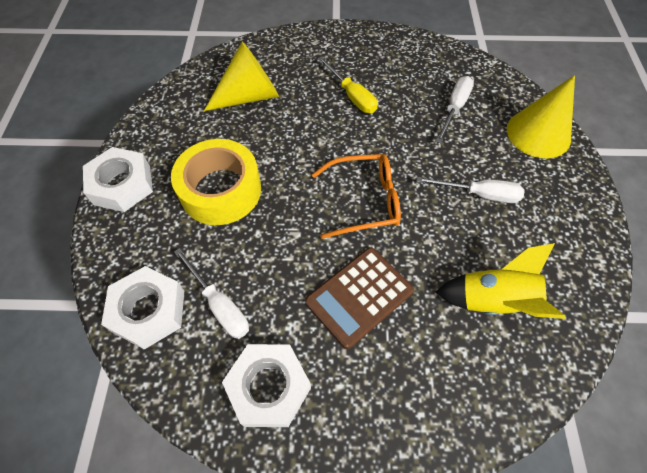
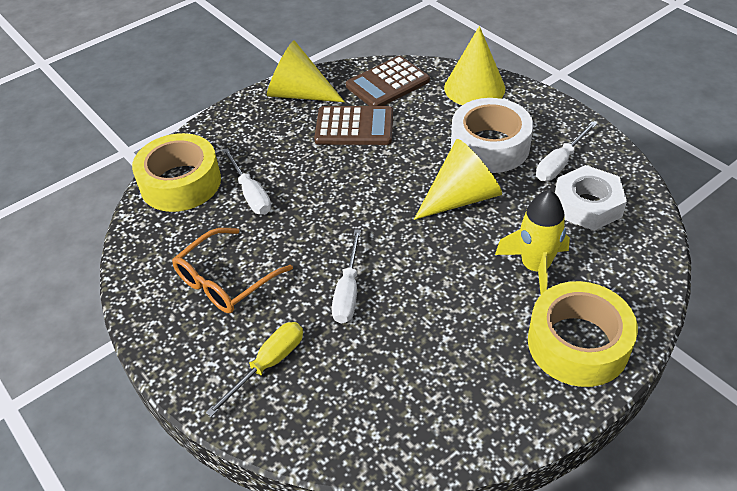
brown calculator: [305,247,414,349] = 1 -> [314,106,393,145] [346,56,430,106] = 2
white nut: [83,147,153,212] [101,266,184,350] [222,344,311,427] = 3 -> [555,165,627,231] = 1
white tape: none = 0 -> [451,98,533,173] = 1
yellow cone: [204,42,279,111] [507,75,575,158] = 2 -> [267,40,345,102] [414,139,502,220] [444,26,505,105] = 3
yellow tape: [171,139,261,225] = 1 -> [132,133,221,212] [528,281,638,387] = 2

